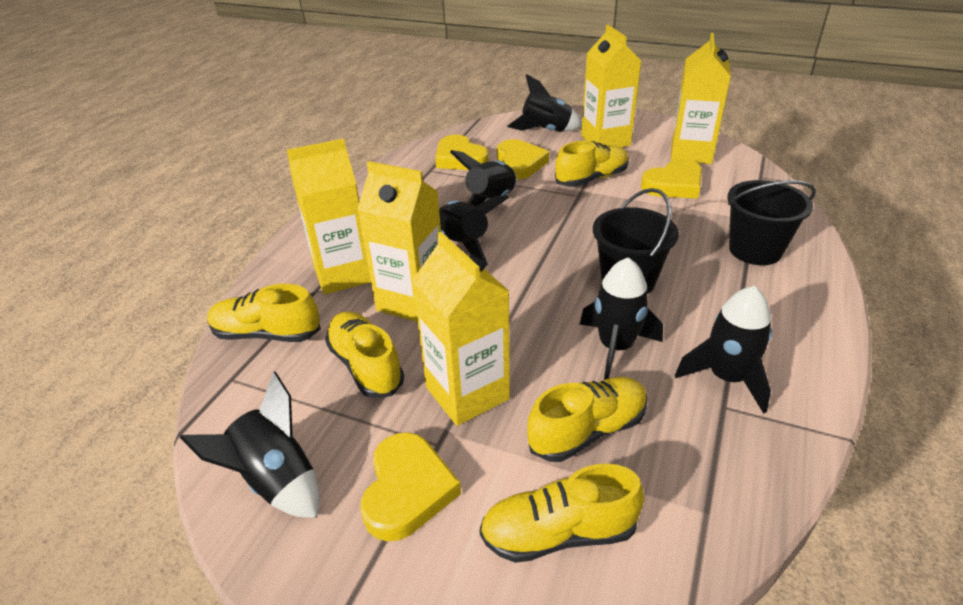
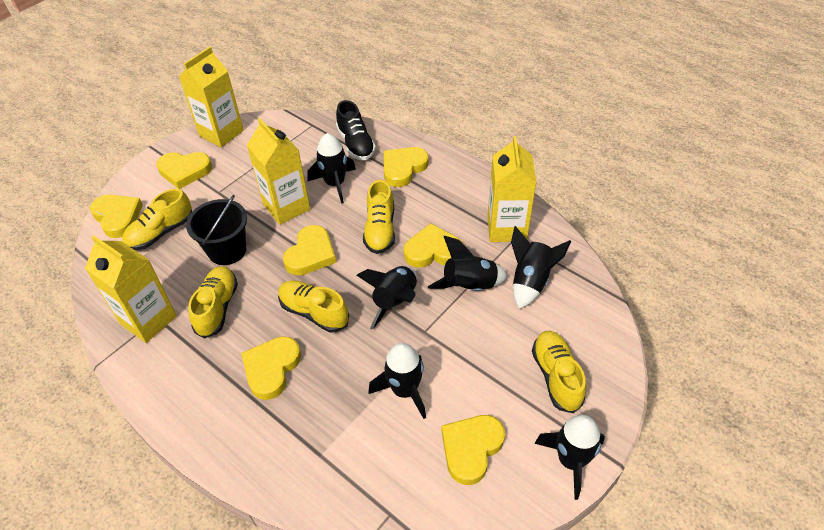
black bucket: [593,188,679,294] [728,180,816,265] = 2 -> [186,195,247,265] = 1
black shoe: none = 0 -> [336,100,376,160] = 1
yellow carton: [287,139,371,295] [357,161,441,322] [412,232,510,426] [581,25,641,147] [671,33,731,164] = 5 -> [85,235,177,343] [179,47,244,147] [247,118,310,225] [487,136,537,242] = 4
yellow heart: [360,432,461,541] [435,135,489,170] [497,139,549,180] [641,159,702,198] = 4 -> [90,195,143,238] [156,152,212,189] [241,336,301,400] [283,225,336,276] [384,147,429,187] [403,223,462,268] [441,415,505,485] = 7

